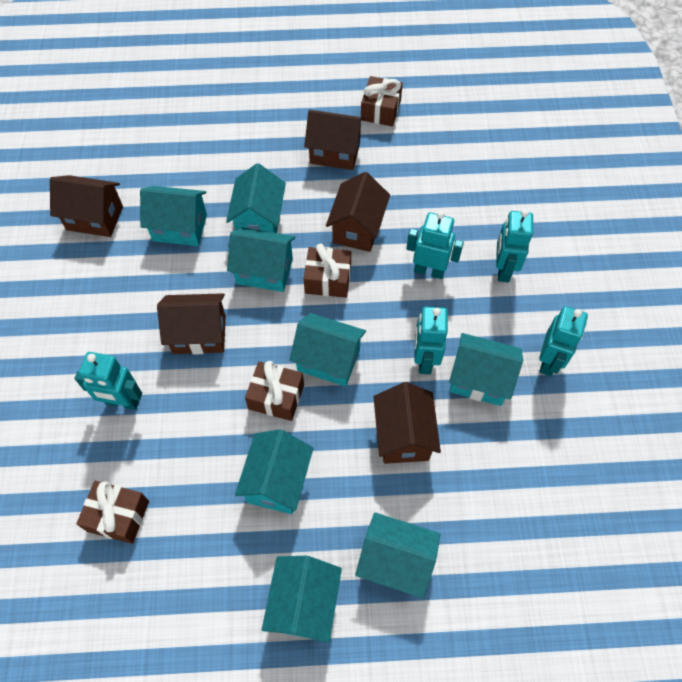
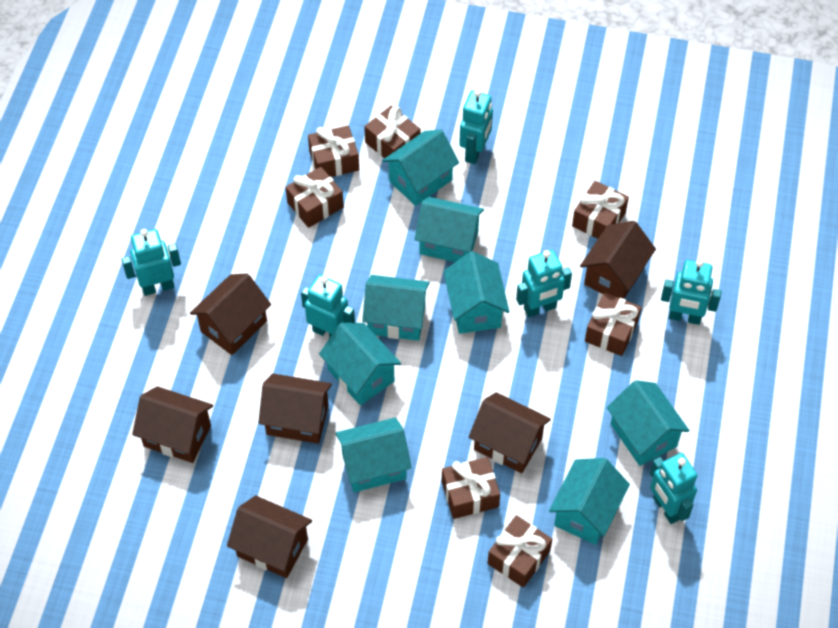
brown gift: [76,481,149,544] [245,361,304,421] [304,243,351,298] [361,76,403,127] = 4 -> [285,167,344,228] [308,126,359,177] [364,106,421,158] [442,457,500,519] [488,515,552,588] [572,181,629,239] [585,292,642,356] = 7
brown house: [50,175,123,237] [157,293,226,355] [304,110,365,170] [326,172,390,252] [374,382,441,464] = 5 -> [132,386,213,463] [190,273,271,355] [227,495,312,578] [258,373,332,444] [469,392,551,473] [580,221,656,299] = 6
turquoise robot: [74,352,142,410] [406,211,464,279] [414,307,448,374] [496,209,533,282] [539,306,588,376] = 5 -> [121,229,181,296] [301,275,355,338] [459,90,493,164] [516,250,572,317] [650,453,697,524] [661,259,722,325] = 6

